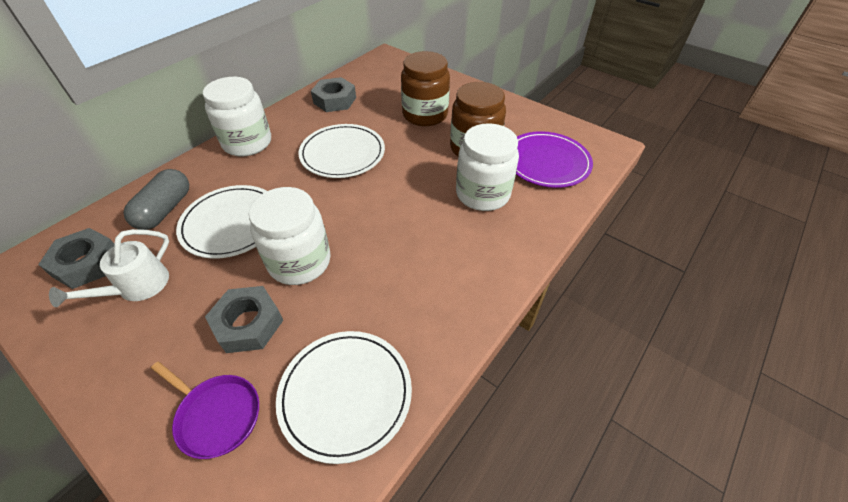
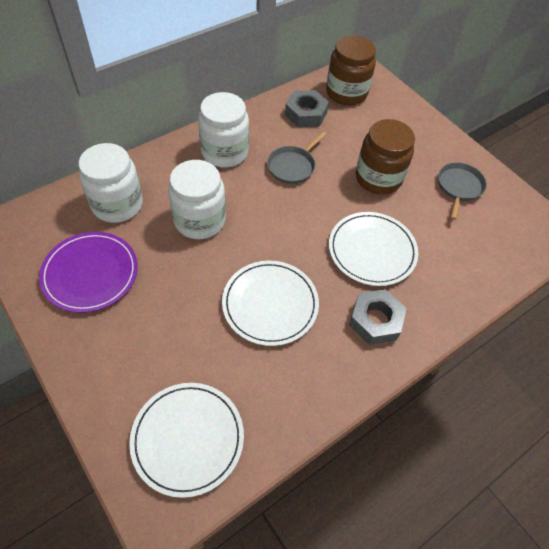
grey capsule: [123,169,189,230] = 1 -> none = 0
grey nut: [38,228,114,289] [205,286,283,353] [311,77,356,112] = 3 -> [285,90,329,127] [349,289,407,345] = 2
grey pan: none = 0 -> [267,131,326,184] [438,162,487,220] = 2
purple pan: [151,361,259,459] = 1 -> none = 0
white watering can: [49,229,169,307] = 1 -> none = 0

